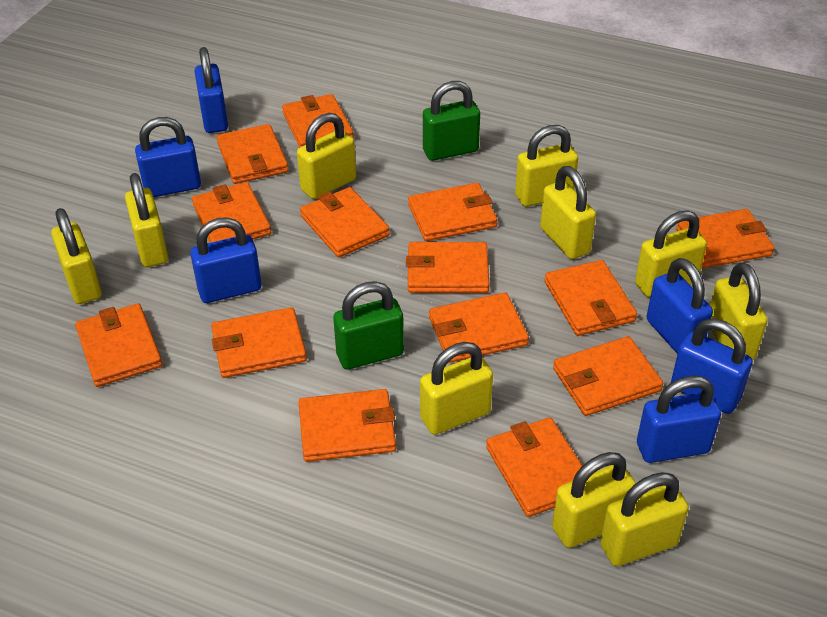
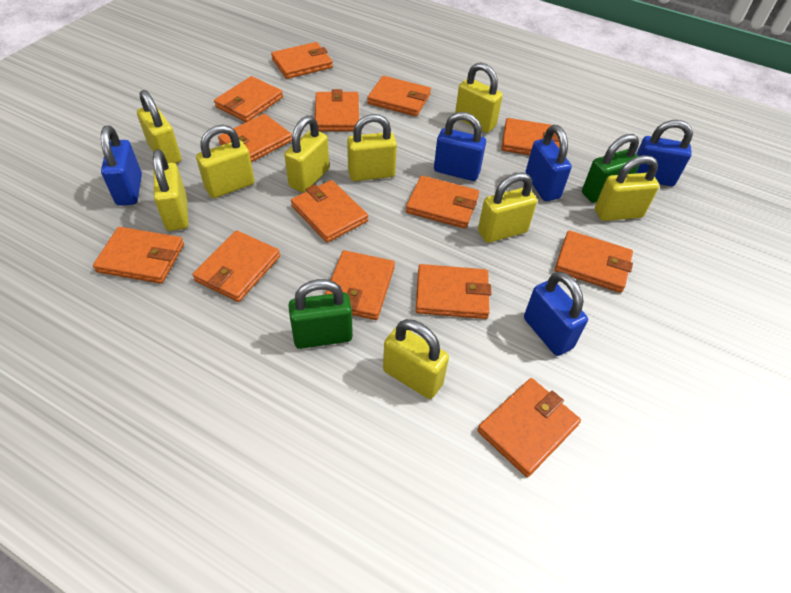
blue padlock: [135,117,201,197] [190,217,261,303] [195,47,228,133] [637,376,721,463] [647,258,713,354] [671,319,753,414] = 6 -> [101,125,142,206] [434,112,486,181] [524,272,588,356] [525,125,572,201] [636,120,693,186] = 5
yellow padlock: [51,208,102,304] [125,173,168,267] [297,113,356,199] [420,342,493,435] [515,125,578,207] [540,166,596,259] [552,452,636,548] [600,472,689,566] [635,210,707,297] [710,262,768,360] = 10 -> [137,90,181,164] [153,149,188,231] [196,125,255,198] [284,115,329,192] [347,114,397,181] [383,319,449,399] [455,62,503,133] [478,172,537,243] [595,155,659,221] = 9

